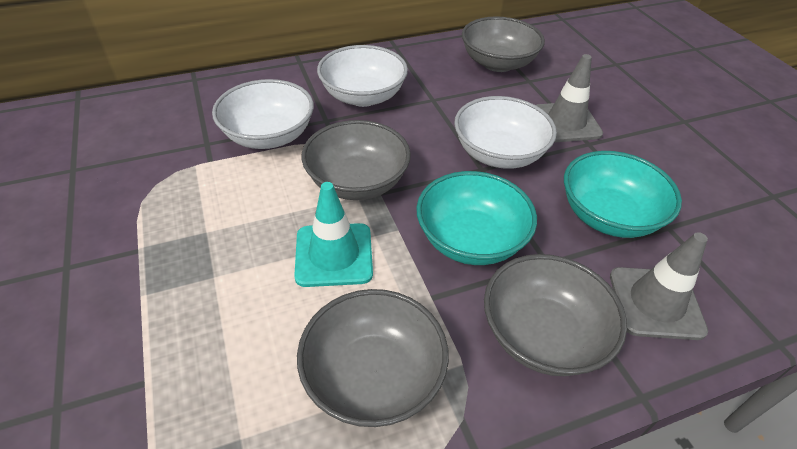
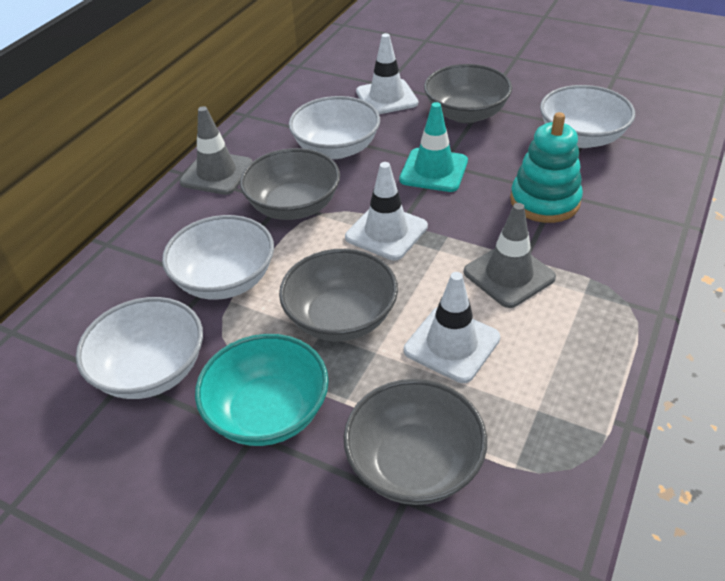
turquoise bowl: [416,171,537,265] [564,151,682,238] = 2 -> [195,334,329,446] = 1
turquoise stacking toy: none = 0 -> [510,112,583,223] = 1
white bowl: [212,79,314,149] [317,45,408,107] [454,96,557,169] = 3 -> [76,297,203,399] [162,215,274,300] [289,96,380,159] [540,85,635,148] = 4
white traffic cone: none = 0 -> [345,162,428,260] [356,33,418,114] [404,272,500,383] = 3

